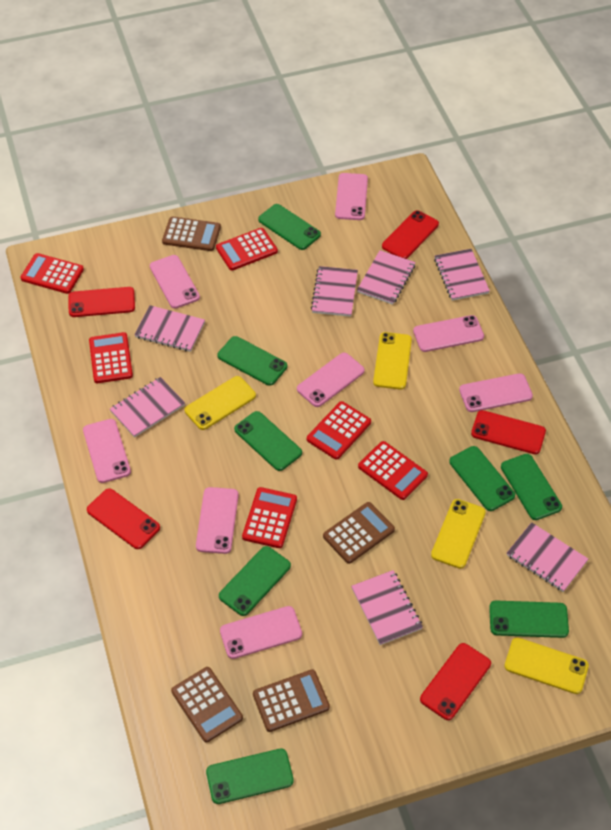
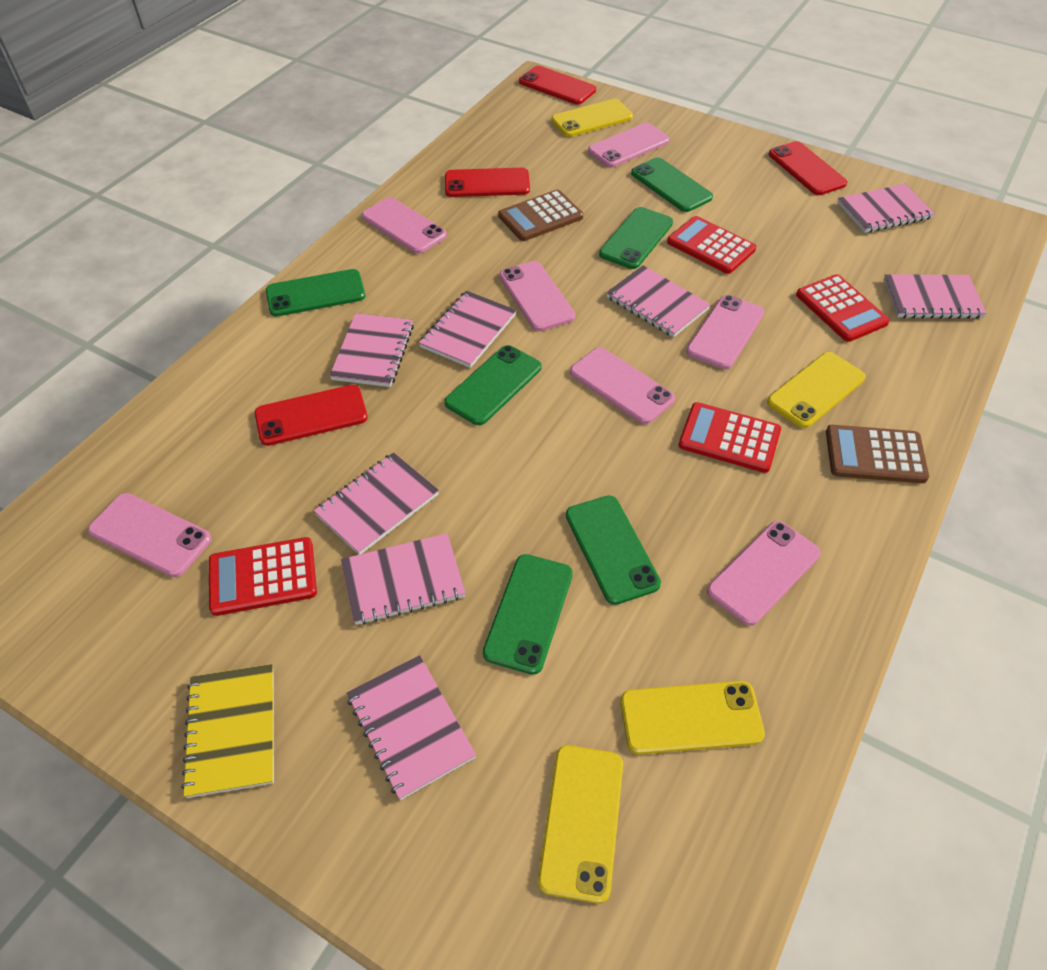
brown calculator: [162,216,221,251] [171,667,243,742] [253,669,330,732] [323,502,395,564] = 4 -> [498,190,583,241] [826,425,929,483] = 2
green phone: [206,749,294,804] [217,336,287,386] [219,546,291,616] [234,411,302,471] [258,204,321,250] [449,446,515,511] [489,601,569,638] [501,454,562,520] = 8 -> [266,269,365,317] [444,345,542,425] [483,554,573,675] [566,495,661,605] [599,207,673,269] [631,157,713,212] = 6
pink notebook: [110,377,185,438] [134,305,205,352] [311,266,358,317] [351,570,423,645] [357,250,416,305] [434,249,490,301] [507,522,588,592] = 7 -> [314,452,439,555] [329,313,414,387] [341,533,466,625] [347,655,476,800] [419,291,517,368] [606,265,711,337] [837,184,935,233] [883,274,987,319] = 8
pink phone: [83,419,131,483] [150,255,200,309] [196,487,239,554] [220,606,302,659] [297,353,365,407] [335,173,368,220] [413,315,484,352] [459,373,533,412] = 8 -> [88,493,212,577] [362,197,447,254] [499,261,576,331] [570,347,675,424] [588,123,670,167] [686,295,765,369] [707,521,821,626] = 7
red calculator: [20,253,84,294] [89,332,133,383] [216,228,278,271] [242,487,297,548] [307,401,371,460] [358,441,428,500] = 6 -> [209,537,317,616] [667,216,756,274] [678,402,781,473] [796,274,890,342] = 4
red phone: [68,287,135,317] [87,488,160,549] [382,210,439,259] [420,643,491,720] [471,410,546,454] = 5 -> [255,385,368,446] [445,168,530,197] [519,66,596,104] [769,141,847,195] = 4
yellow notebook: none = 0 -> [181,664,274,798] = 1

